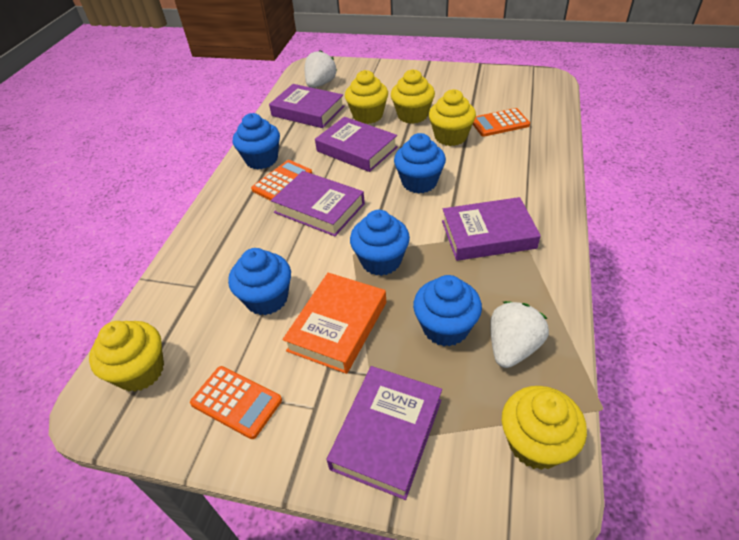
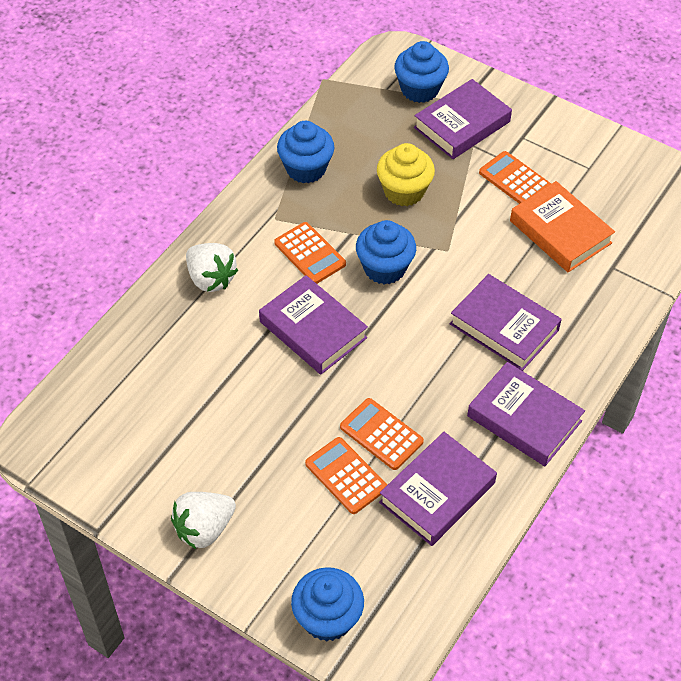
blue cupcake: [228,248,291,315] [233,113,280,170] [350,210,410,276] [394,133,446,194] [413,275,482,347] = 5 -> [277,121,334,183] [291,567,364,642] [356,220,416,284] [394,41,449,103] = 4
orange calculator: [190,366,282,439] [251,160,312,201] [473,108,530,137] = 3 -> [274,222,346,284] [305,437,387,514] [340,398,424,470] [479,151,551,204] = 4
yellow cupcake: [89,321,164,392] [345,70,388,124] [391,69,435,124] [429,89,476,146] [502,386,587,470] = 5 -> [377,143,435,206] = 1

